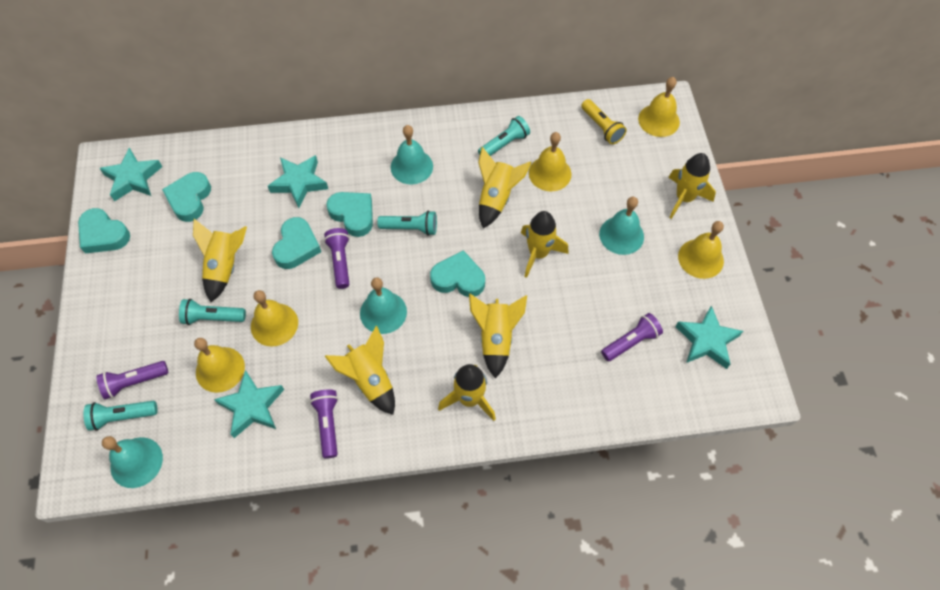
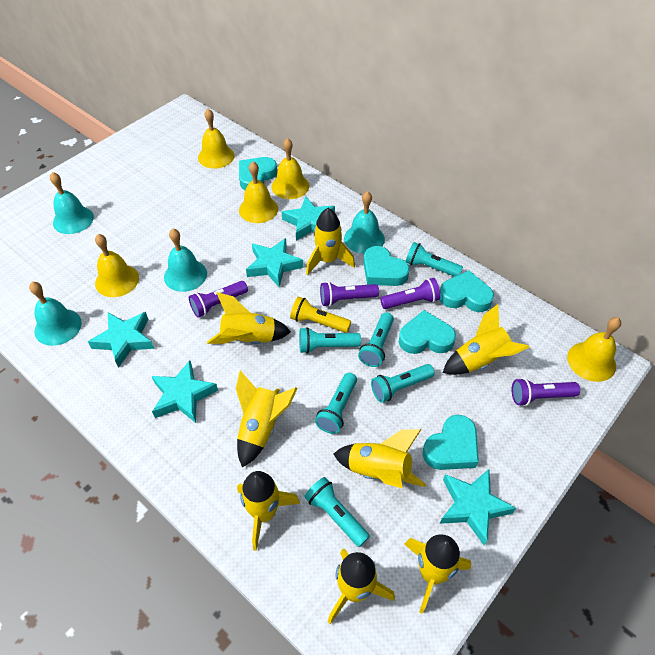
turquoise flashlight: [83,401,158,431] [179,299,246,325] [377,211,437,236] [478,116,530,156] = 4 -> [299,327,361,354] [304,477,370,547] [315,373,357,434] [358,312,394,367] [371,364,435,403] [406,242,463,277] = 6
turquoise star: [99,148,162,201] [214,370,284,438] [268,155,328,208] [675,306,743,369] = 4 -> [88,312,154,368] [152,360,218,423] [246,238,303,287] [282,196,335,241] [440,469,516,545] = 5
yellow rocket: [193,219,247,302] [325,326,395,415] [438,364,496,421] [469,294,527,378] [478,147,532,228] [521,211,569,278] [668,153,716,219] = 7 -> [207,292,291,344] [236,370,298,468] [237,471,300,551] [306,208,355,275] [328,549,395,624] [333,429,426,489] [404,534,471,614] [443,304,530,375] = 8

